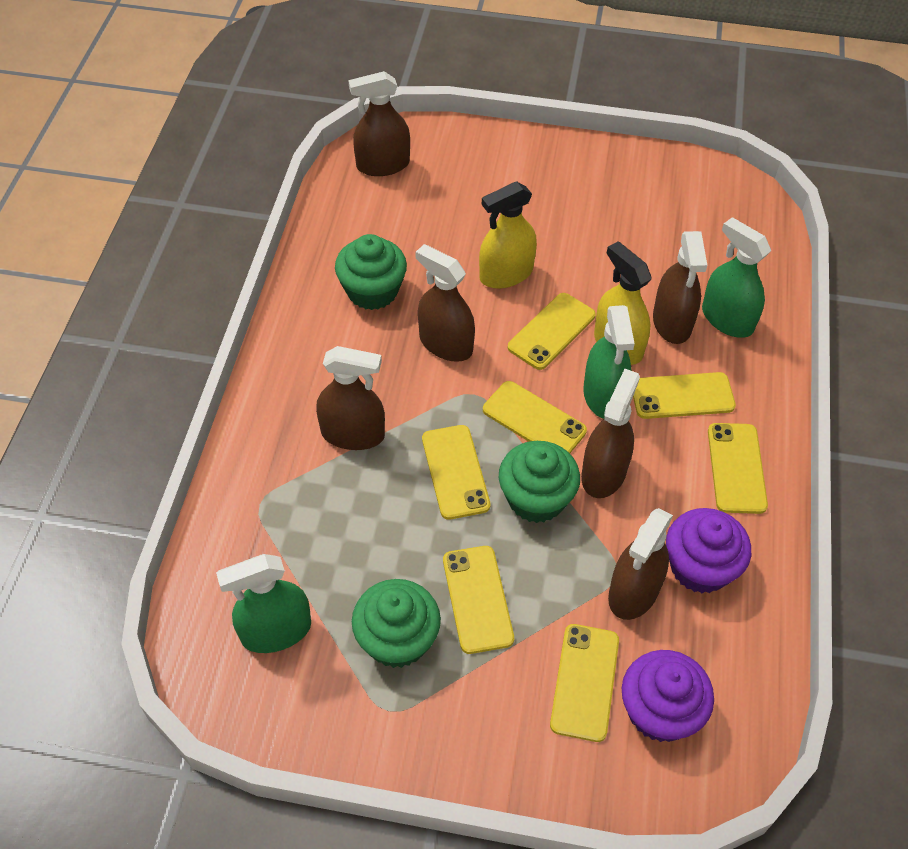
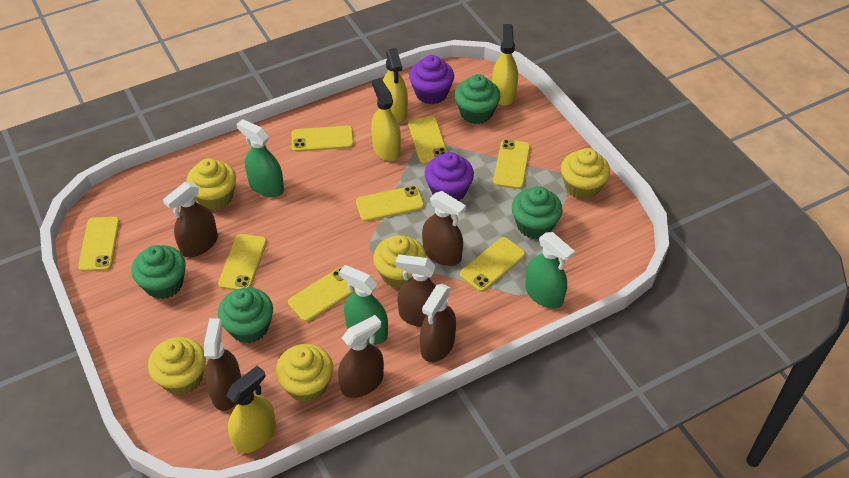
green cupcake: [335,234,407,310] [352,579,441,668] [499,441,580,523] = 3 -> [132,245,186,299] [218,288,273,343] [454,74,501,124] [512,186,563,239] = 4
yellow cupcake: none = 0 -> [148,337,206,395] [186,158,236,210] [276,344,333,402] [373,235,426,288] [561,148,610,200] = 5
yellow phone: [422,425,490,520] [443,546,514,654] [483,381,587,453] [508,293,596,370] [550,624,619,742] [633,372,736,419] [708,423,768,514] = 7 -> [78,217,120,272] [218,234,267,290] [288,267,355,322] [292,126,354,152] [356,186,424,222] [408,116,448,164] [460,237,526,292] [493,140,530,189] = 8
yellow spray bottle: [479,181,537,289] [594,242,651,365] = 2 -> [226,365,276,453] [371,78,401,161] [383,48,408,123] [492,24,518,106] = 4

